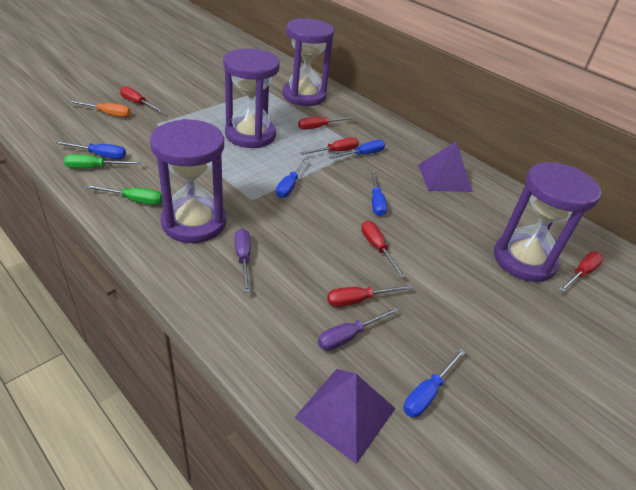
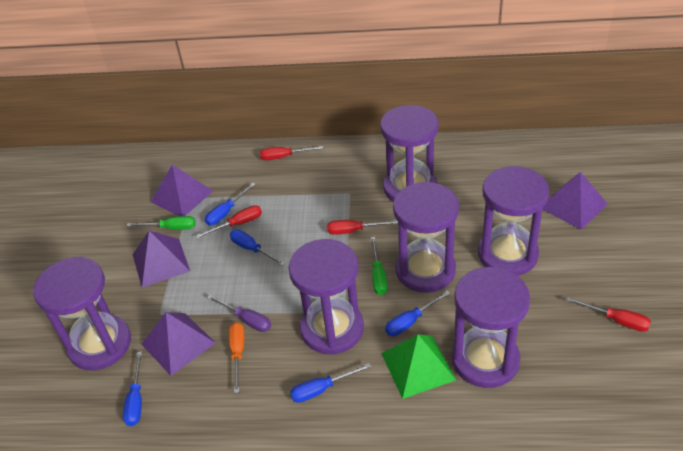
green pyramid: none = 0 -> [381,334,456,399] = 1
purple hourglass: [150,119,226,243] [223,48,280,148] [282,18,334,106] [494,162,601,282] = 4 -> [33,257,131,370] [288,239,364,355] [380,105,439,202] [393,182,459,293] [451,267,530,388] [478,166,549,276] = 6
purple pyramid: [294,369,396,464] [418,141,473,192] = 2 -> [132,231,190,288] [141,312,215,376] [151,165,213,216] [543,172,608,230] = 4
purple screwdriver: [235,229,251,293] [318,307,399,351] = 2 -> [207,295,271,332] = 1
red screwdriver: [120,86,165,113] [298,117,355,130] [300,137,359,155] [327,285,412,307] [361,221,406,278] [559,251,604,292] = 6 -> [196,205,262,238] [260,146,323,160] [327,220,398,235] [566,297,651,332] = 4

